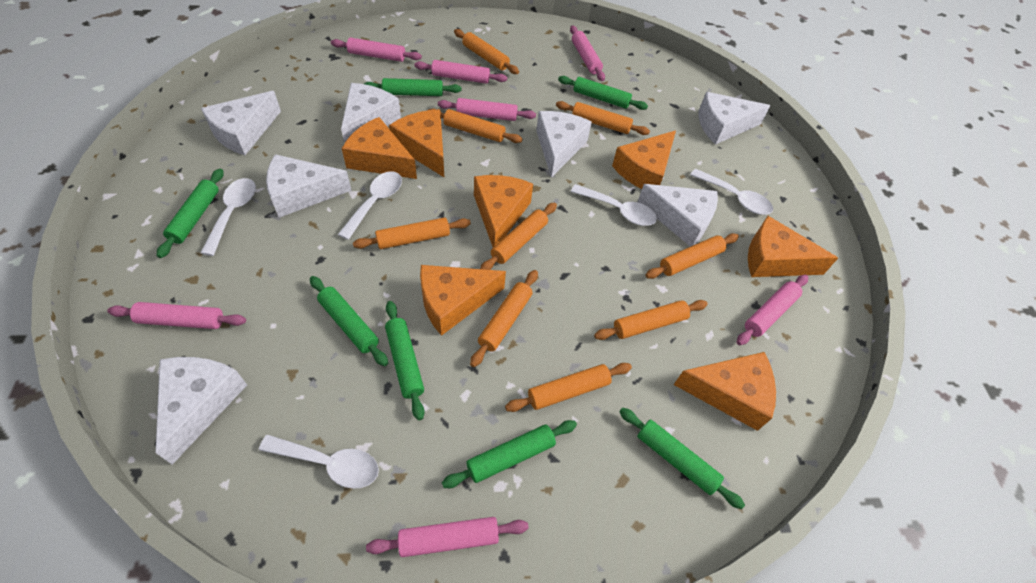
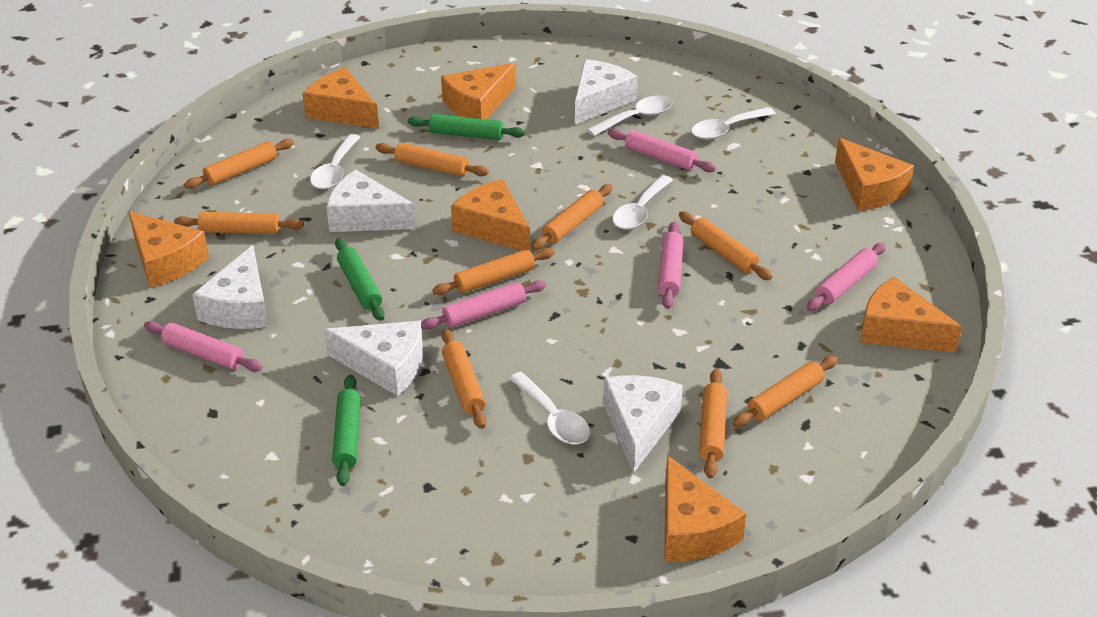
green rolling pin: [157,169,224,258] [310,276,388,366] [364,78,461,96] [385,301,425,420] [442,420,577,488] [558,76,648,110] [619,408,745,509] = 7 -> [332,375,361,486] [335,238,385,321] [408,114,525,140] = 3
pink rolling pin: [107,302,246,329] [331,38,422,62] [366,517,529,557] [414,60,507,84] [438,98,536,121] [570,25,605,81] [737,275,808,345] = 7 -> [144,321,263,372] [421,280,546,330] [608,129,716,172] [658,221,684,309] [807,242,886,311] = 5
white cheese: [156,357,247,465] [201,91,281,155] [266,154,352,218] [341,83,401,143] [536,111,592,178] [638,184,718,247] [699,92,771,145] = 7 -> [192,245,268,329] [325,321,423,396] [326,170,416,232] [575,59,638,125] [603,375,683,473] = 5

